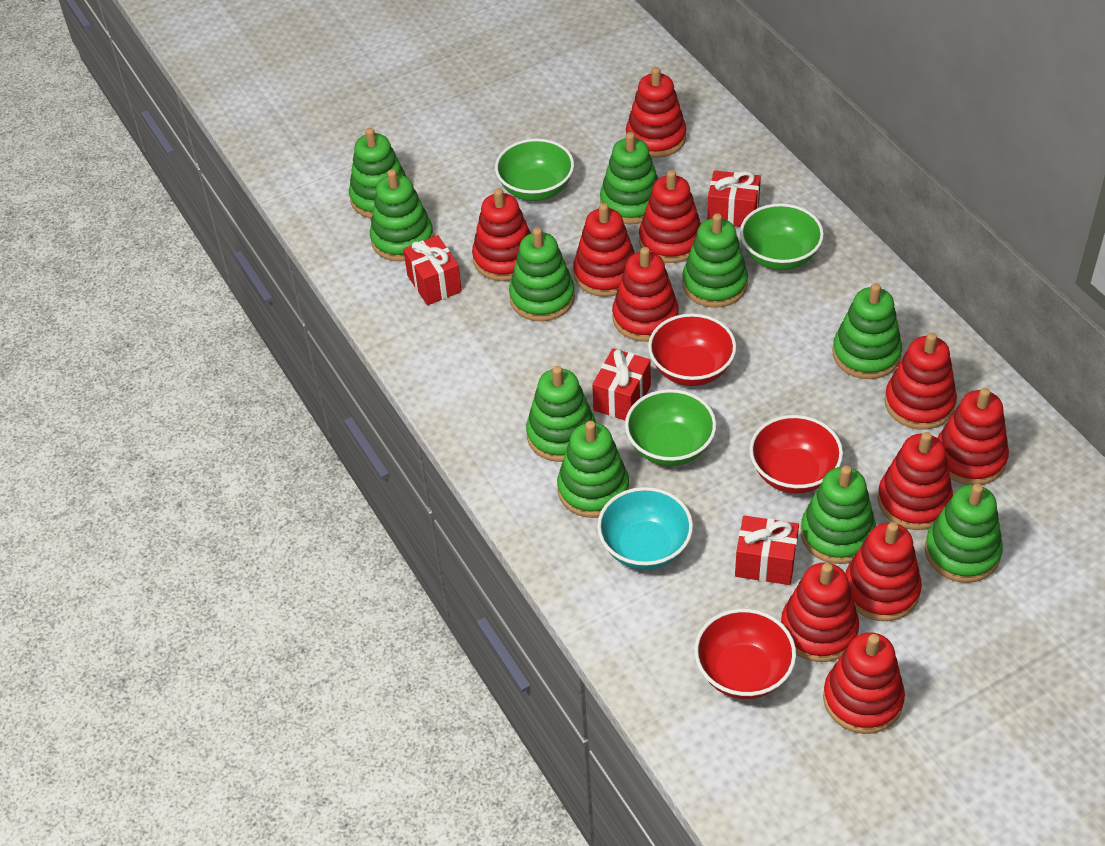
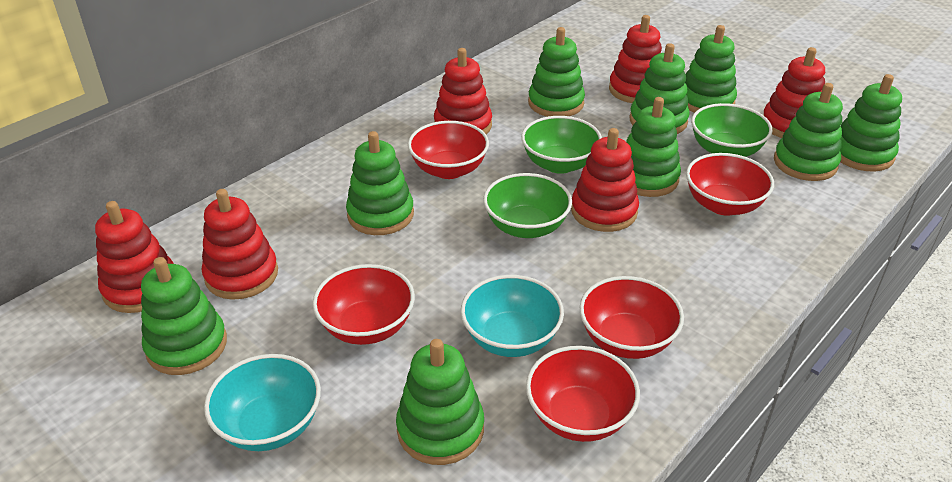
green stacking toy: [349,128,407,218] [370,169,434,262] [509,228,575,321] [526,366,596,462] [557,421,629,518] [600,132,658,224] [682,213,748,308] [801,466,876,564] [833,283,902,379] [925,484,1003,583] = 10 -> [141,257,227,375] [346,131,414,235] [396,339,484,465] [528,27,585,117] [626,97,681,197] [629,43,690,134] [685,25,737,113] [774,83,843,181] [840,74,902,171] = 9
red bowl: [648,313,737,386] [694,609,796,699] [749,415,843,494] = 3 -> [312,264,415,345] [408,121,489,179] [526,346,640,442] [579,276,684,359] [686,153,774,216] = 5
red gift: [403,235,462,305] [592,348,651,420] [707,170,761,227] [735,516,799,585] = 4 -> none = 0
red stacking toy: [472,188,531,281] [573,203,635,297] [612,247,679,342] [626,67,686,158] [639,170,701,263] [781,563,859,662] [823,632,905,734] [845,522,922,621] [877,432,953,530] [884,333,957,430] [938,388,1009,485] = 11 -> [95,201,174,313] [202,189,278,300] [434,48,492,134] [571,128,639,232] [609,15,662,103] [763,47,825,138] = 6
turquoise bowl: [597,487,693,570] = 1 -> [204,354,321,451] [461,275,564,357] = 2

